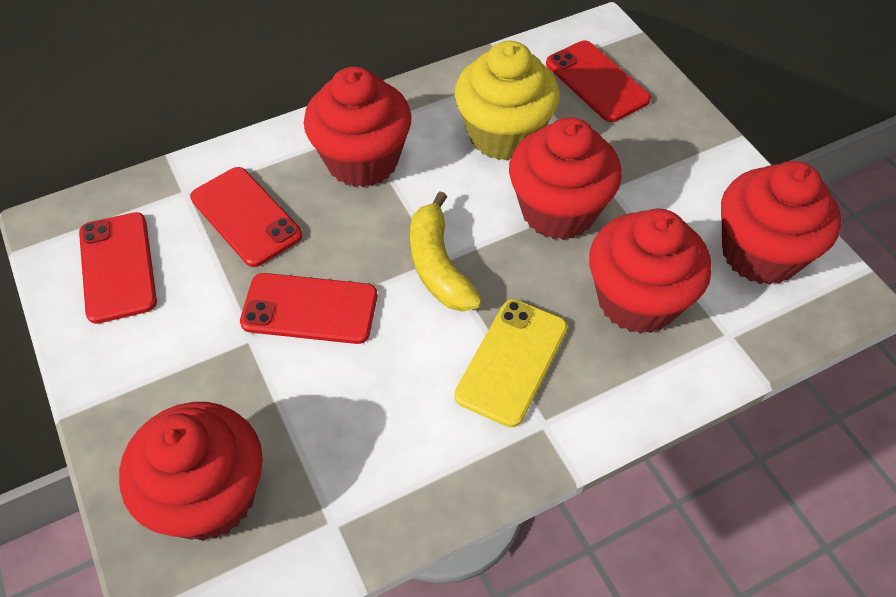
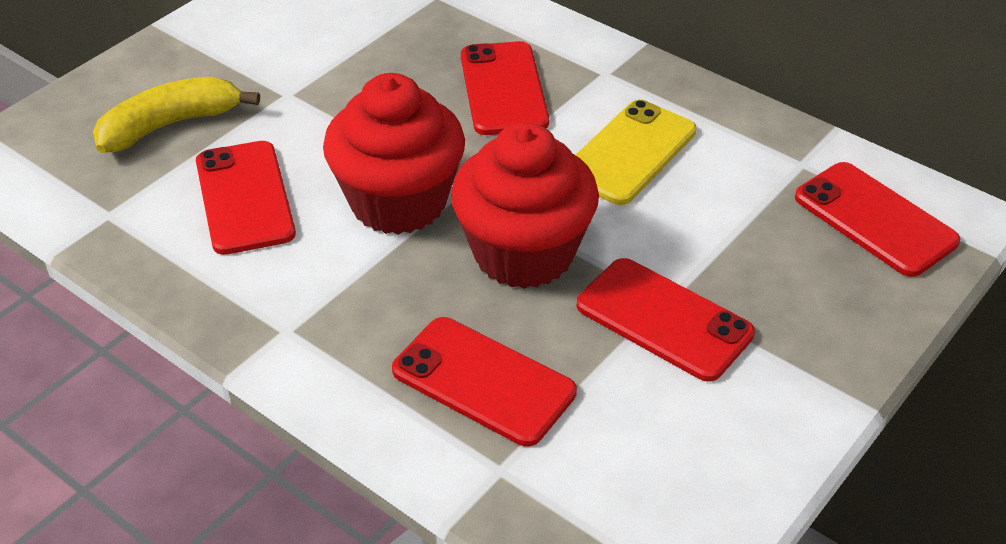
red cupcake: [119,402,263,541] [304,66,412,187] [509,117,622,240] [589,208,712,334] [721,161,841,285] = 5 -> [323,73,465,234] [451,122,599,289] = 2
red phone: [79,212,157,324] [190,167,302,267] [240,273,377,344] [546,40,651,122] = 4 -> [196,141,296,255] [392,317,577,447] [461,41,549,135] [577,258,755,382] [795,162,960,277] = 5
yellow cupcake: [455,41,560,161] = 1 -> none = 0

